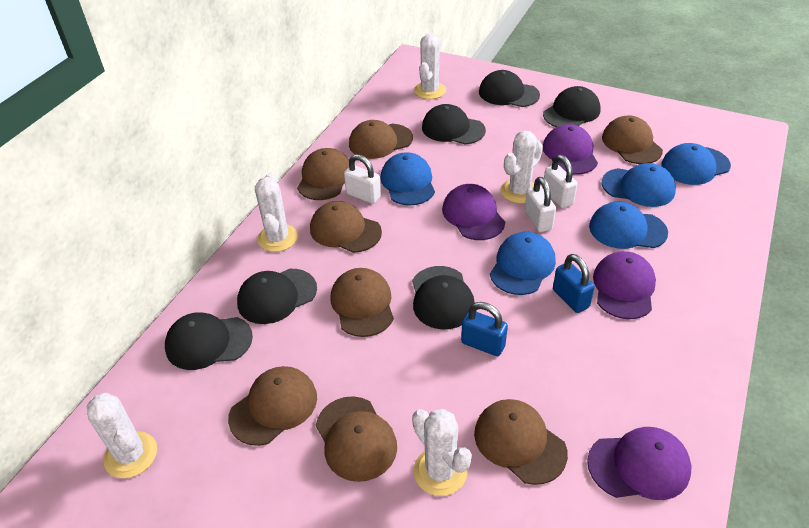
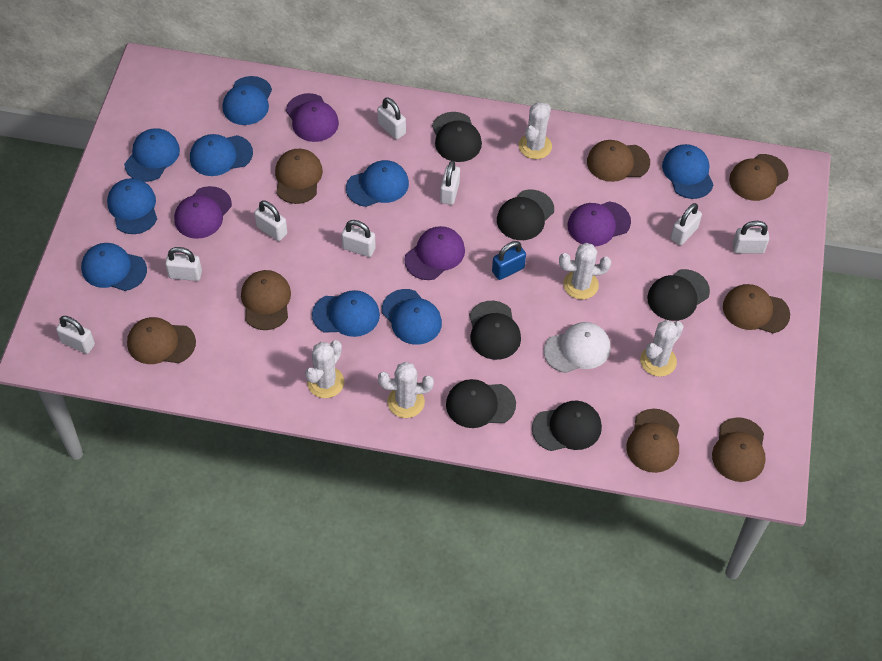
blue cap: [381,152,435,206] [490,232,556,295] [589,201,668,249] [602,163,676,207] [661,143,731,185] = 5 -> [81,243,147,291] [107,178,157,234] [124,128,180,182] [190,134,253,176] [222,76,272,125] [312,290,380,337] [346,160,409,207] [382,289,442,345] [662,144,713,199] = 9
blue padlock: [461,302,508,356] [553,254,595,313] = 2 -> [492,241,526,280] = 1
white cap: none = 0 -> [544,322,610,373] = 1
white padlock: [344,154,381,204] [524,177,556,232] [544,155,577,208] = 3 -> [56,316,95,354] [165,247,202,281] [254,200,287,241] [342,220,376,257] [377,97,406,139] [440,161,460,205] [670,203,702,245] [733,221,769,254] = 8

